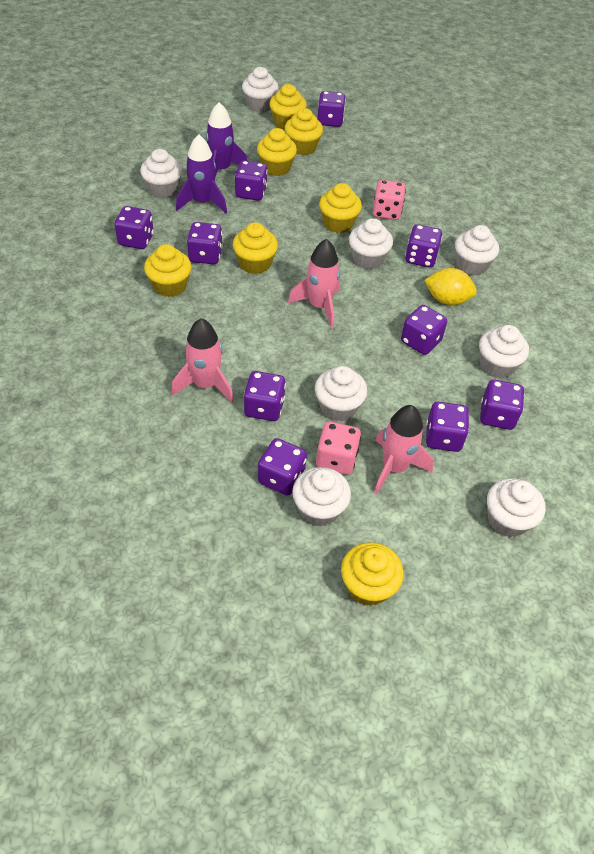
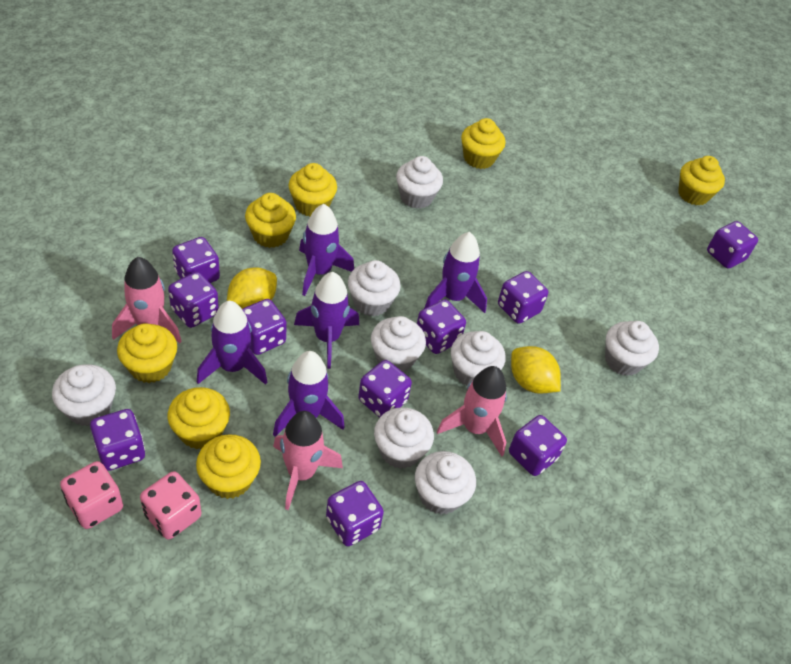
purple rocket: [176,134,227,213] [206,102,247,177] = 2 -> [197,301,267,385] [273,351,345,437] [294,272,359,369] [299,204,354,296] [424,232,487,313] = 5
yellow lemon: [424,268,477,305] = 1 -> [227,268,277,309] [511,346,561,394] = 2

